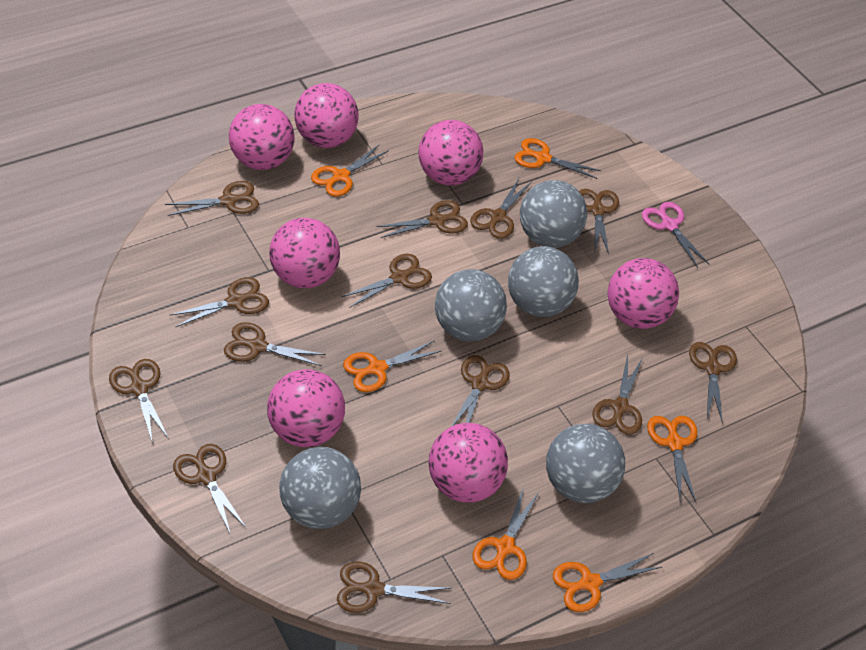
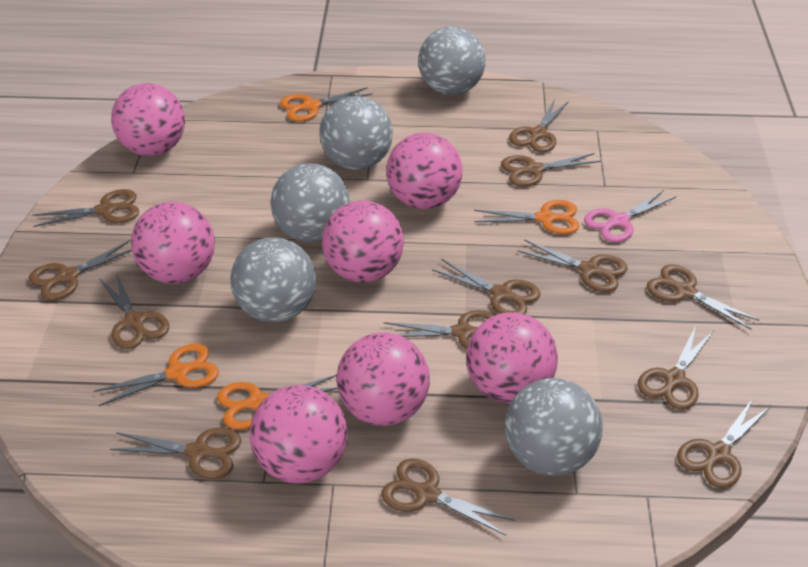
orange scissors: [311,145,389,197] [343,340,441,392] [473,486,540,580] [514,138,601,179] [553,553,662,612] [647,416,697,502] = 6 -> [94,344,219,406] [217,375,338,430] [280,87,373,121] [474,200,580,234] = 4

